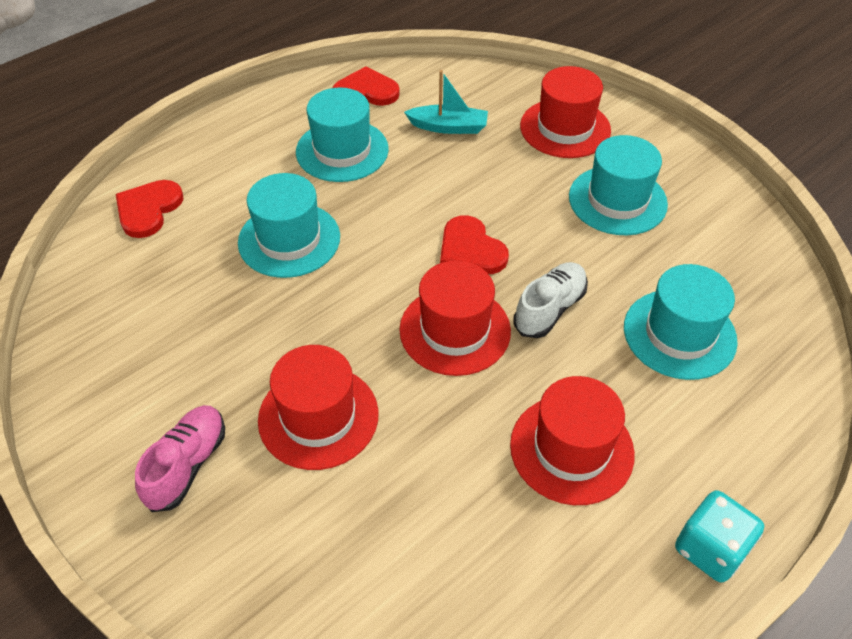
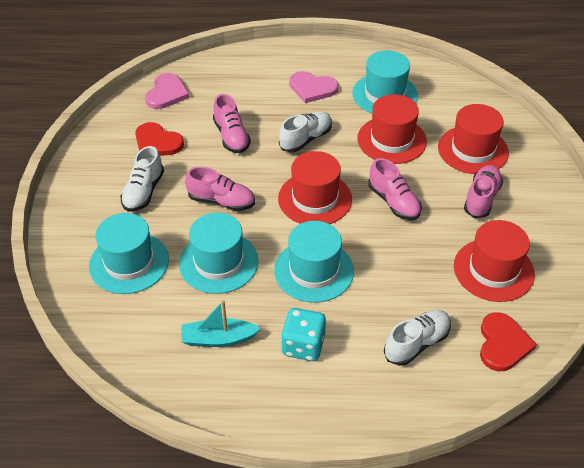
pink heart: none = 0 -> [145,73,190,109] [289,71,338,103] = 2
pink shoe: [135,405,225,512] = 1 -> [185,167,255,211] [213,94,251,153] [368,158,422,220] [464,165,503,218] = 4
red heart: [116,180,183,238] [332,66,400,106] [440,215,509,274] = 3 -> [135,122,184,156] [480,312,537,371] = 2
white shoe: [513,262,588,338] = 1 -> [120,146,164,212] [279,111,332,153] [384,310,451,366] = 3

